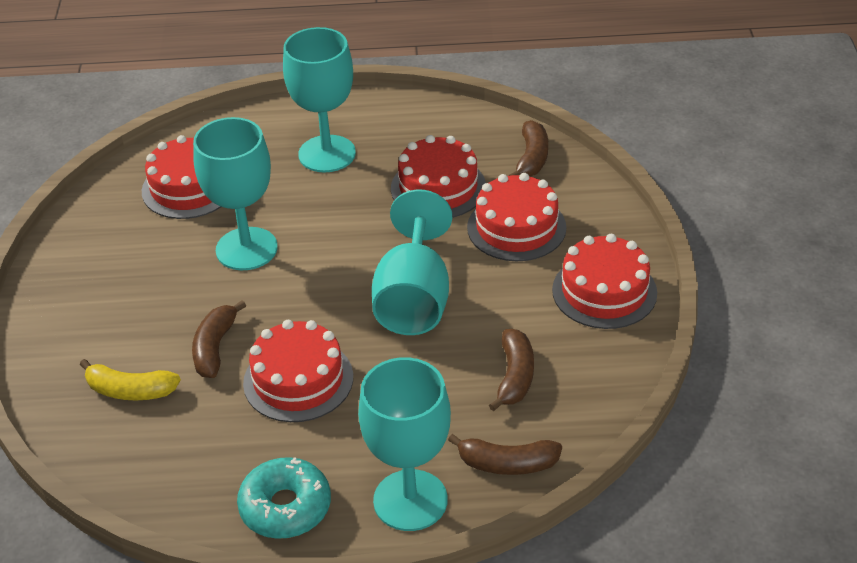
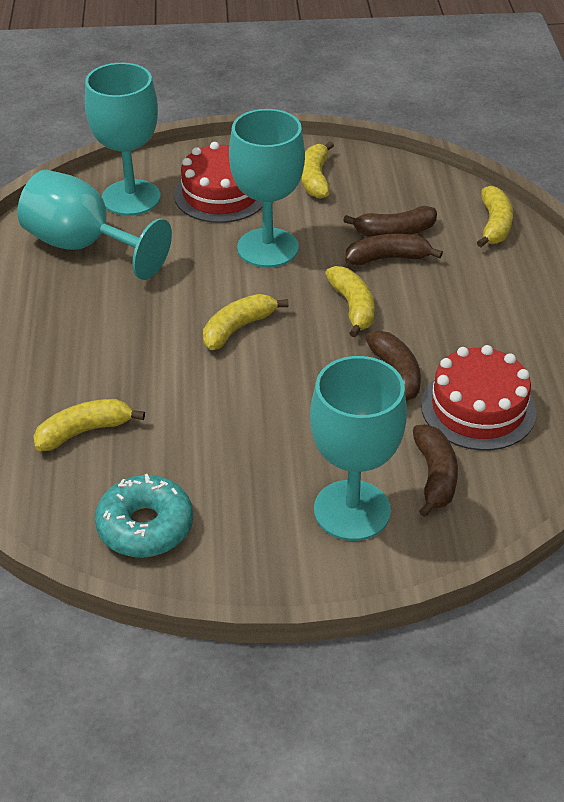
red cake: [142,135,221,219] [243,320,353,422] [391,135,486,218] [467,173,566,261] [552,234,657,329] = 5 -> [174,142,263,223] [421,345,536,450] = 2
yellow banana: [80,359,181,400] = 1 -> [34,399,145,451] [203,294,289,350] [301,141,334,199] [325,266,375,337] [477,186,513,247] = 5

